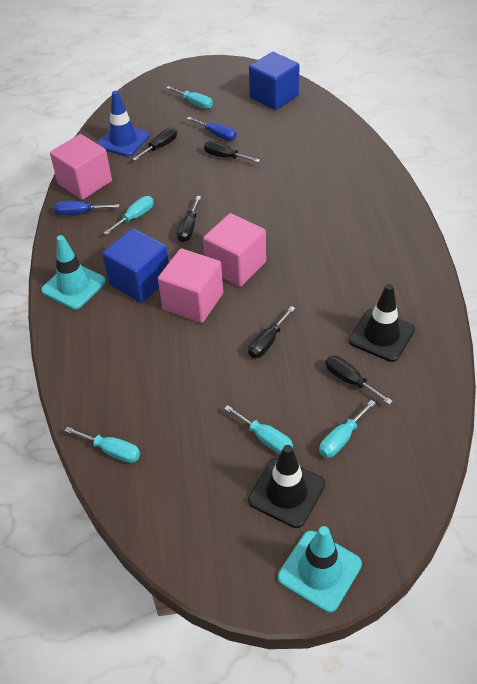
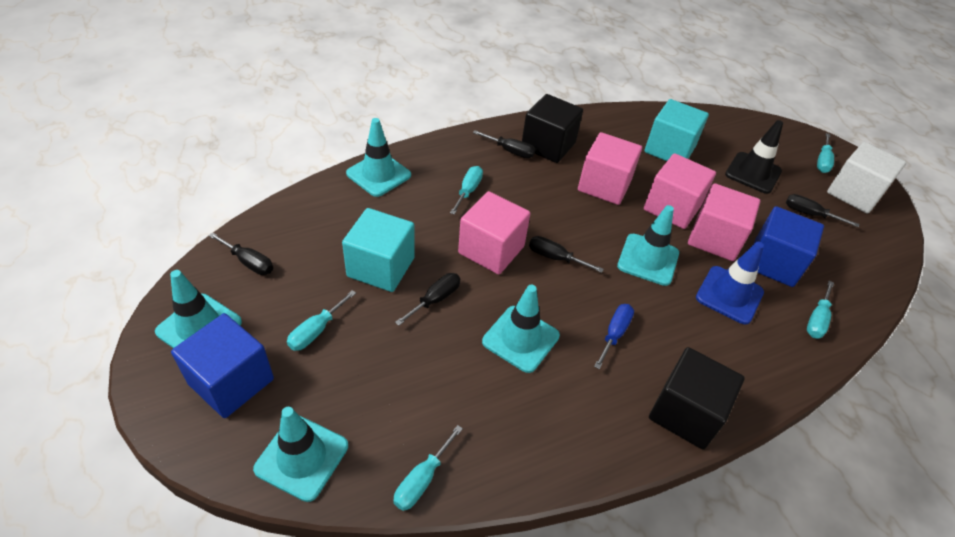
black cube: none = 0 -> [522,94,583,163] [649,347,745,450] = 2
black traffic cone: [248,445,325,528] [348,284,415,362] = 2 -> [725,120,783,194] = 1
blue screwdriver: [54,201,119,215] [187,117,237,141] = 2 -> [594,304,634,369] = 1
pink cube: [50,134,112,200] [158,248,223,323] [203,213,266,287] = 3 -> [458,191,530,275] [578,132,642,205] [644,153,716,229] [688,183,760,261] = 4
turquoise cube: none = 0 -> [342,208,415,292] [644,99,709,161] = 2
turquoise traffic cone: [41,235,106,309] [278,526,362,612] = 2 -> [155,270,242,348] [253,407,348,502] [346,118,411,197] [482,285,560,373] [617,205,679,286] = 5
white cube: none = 0 -> [827,142,906,214] = 1

